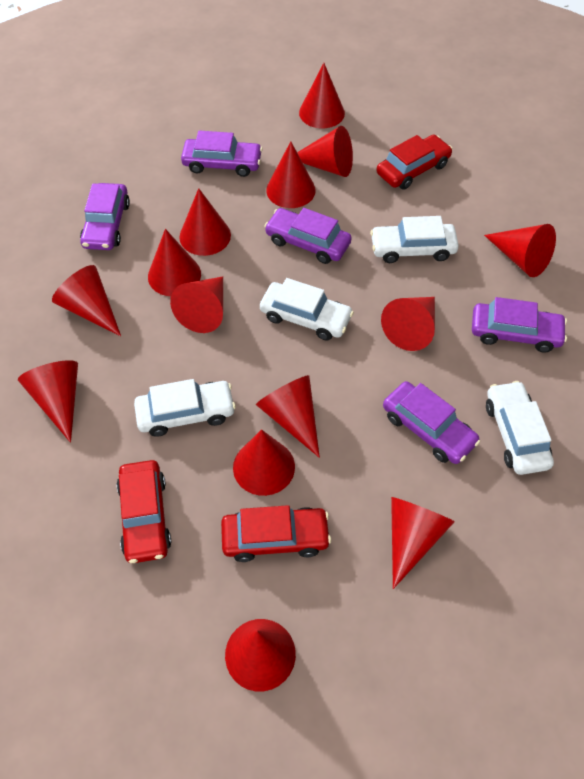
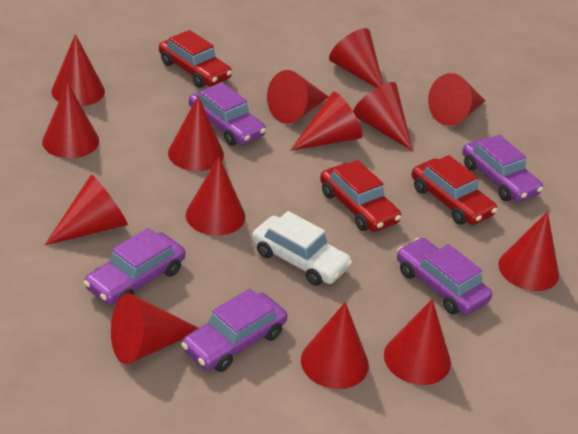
white car: [134,379,236,437] [260,278,354,341] [370,216,459,263] [486,381,554,475] = 4 -> [252,211,352,286] = 1

